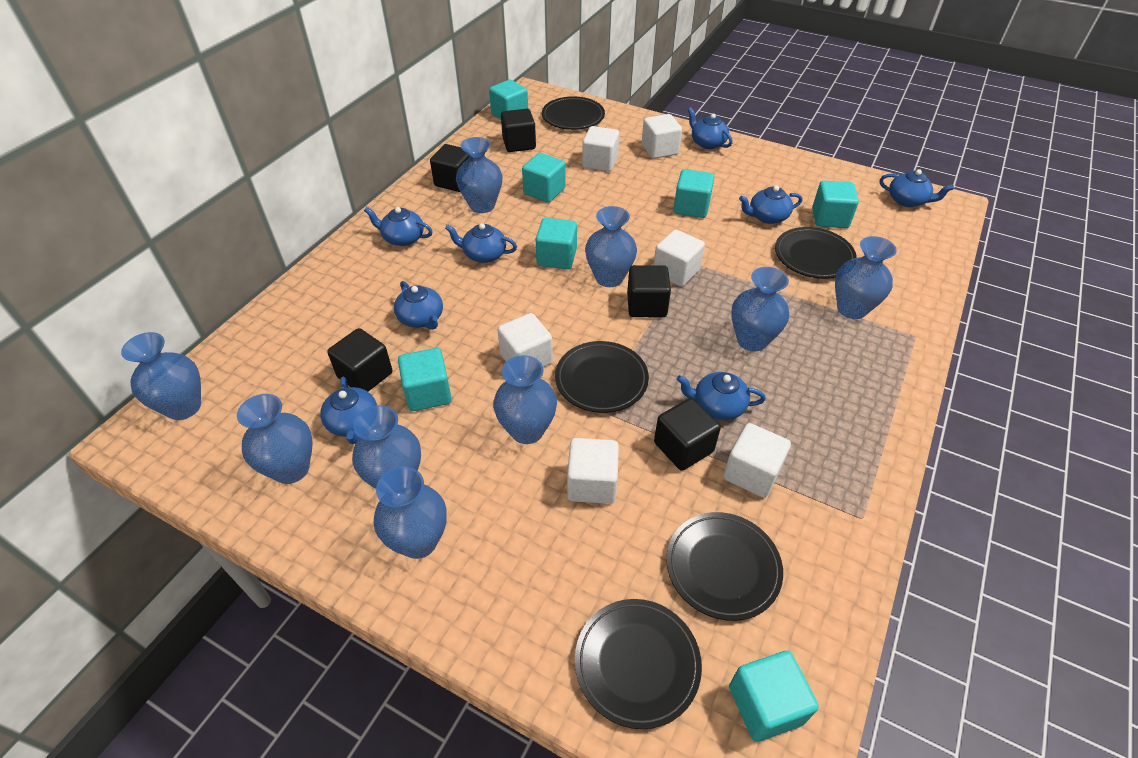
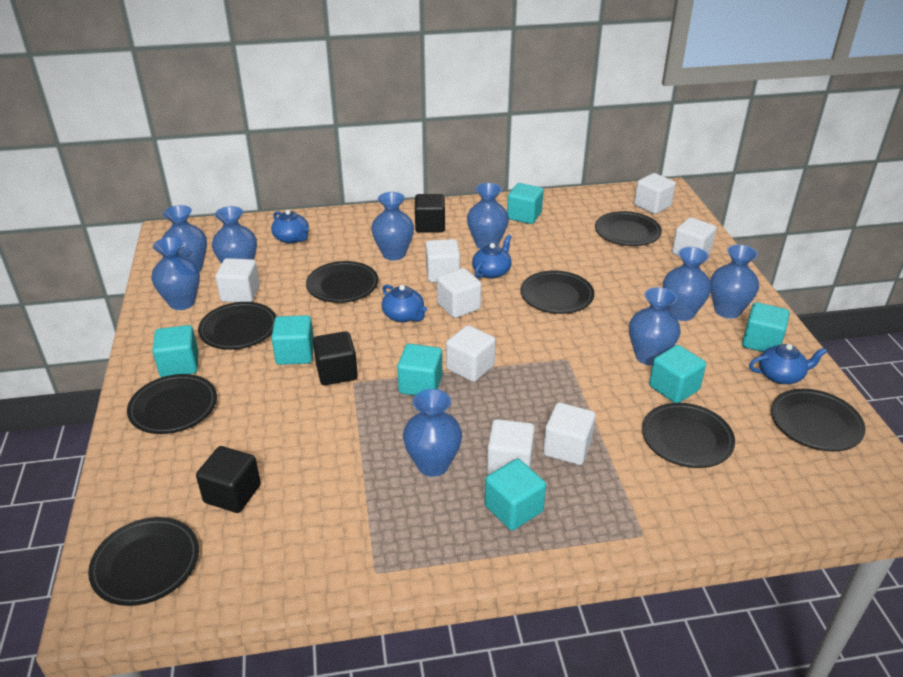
black cube: [327,328,392,391] [430,144,469,192] [501,109,536,152] [627,265,671,317] [654,398,721,471] = 5 -> [196,446,261,513] [313,331,358,385] [415,194,445,233] = 3
black plate: [542,96,605,130] [555,341,649,413] [575,599,702,729] [666,512,783,621] [775,227,857,279] = 5 -> [88,517,199,606] [127,374,217,434] [198,302,276,350] [306,261,379,303] [520,271,594,314] [595,211,662,246] [642,403,735,468] [771,389,865,451] = 8
blue teapot: [320,377,377,444] [364,207,433,246] [394,281,443,330] [445,223,517,263] [677,372,766,420] [688,107,733,149] [739,185,802,224] [880,169,954,207] = 8 -> [271,210,309,244] [382,285,427,322] [472,235,512,279] [749,344,827,384] = 4
white cube: [497,313,553,367] [567,438,619,504] [582,126,619,172] [642,114,682,159] [654,229,705,287] [723,423,791,498] = 6 -> [215,258,260,302] [426,239,460,282] [437,268,482,318] [446,325,496,382] [487,419,535,475] [543,402,596,465] [634,173,676,214] [672,217,717,256] = 8

